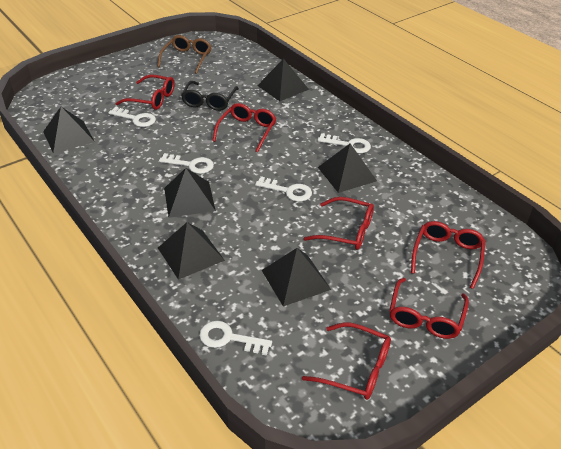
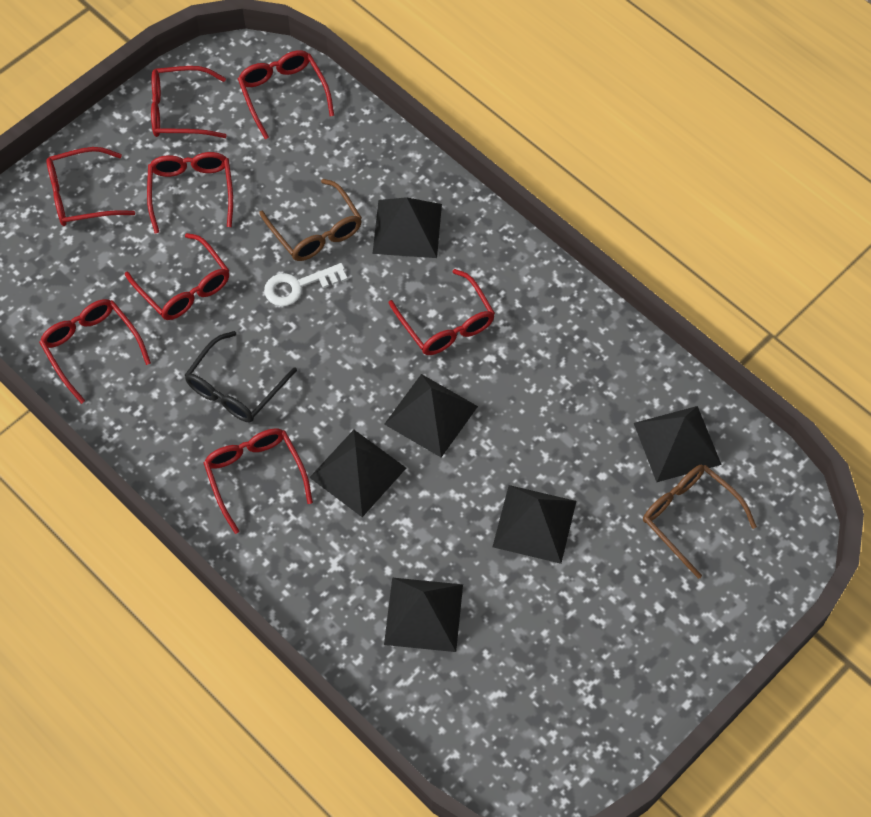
brown glasses: [157,35,212,74] = 1 -> [259,179,362,261] [643,465,757,579] = 2
red glasses: [116,75,175,110] [212,103,277,153] [302,322,391,400] [303,197,374,250] [389,278,469,339] [411,221,485,289] = 6 -> [39,299,151,404] [46,147,135,226] [125,233,229,320] [147,152,233,234] [151,66,227,138] [203,428,313,534] [238,50,334,139] [389,269,495,355] = 8
white key: [108,107,156,127] [159,153,214,174] [199,321,272,356] [255,176,312,202] [317,133,371,153] = 5 -> [264,263,348,306] = 1

